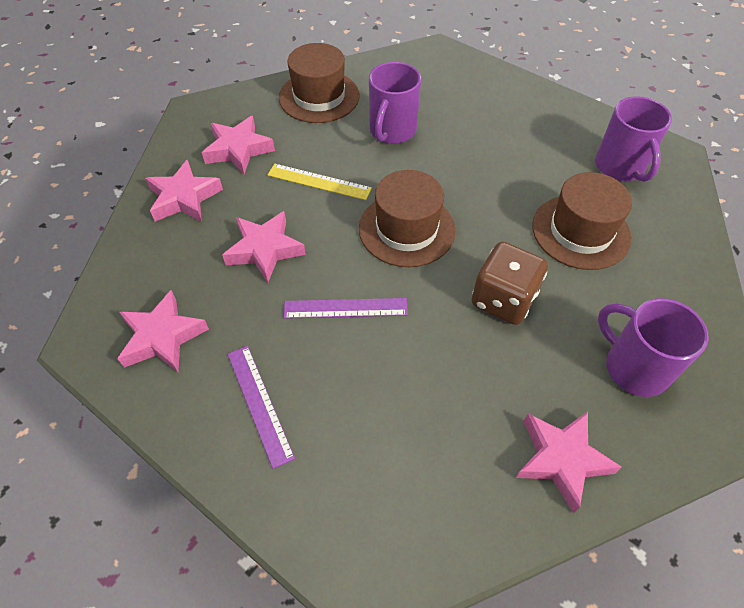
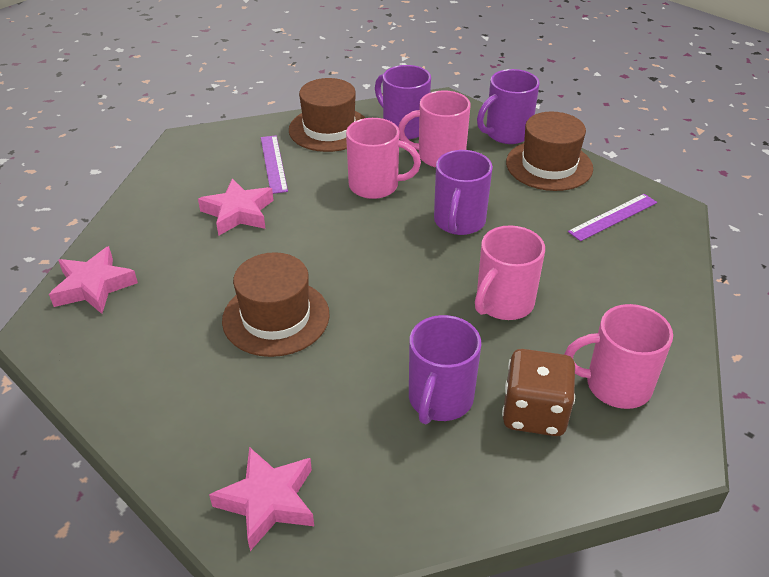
pink mug: none = 0 -> [346,118,421,199] [398,90,470,168] [475,225,545,320] [564,304,673,409] = 4
pink star: [117,290,209,372] [145,159,223,222] [202,116,275,174] [222,211,306,283] [516,412,622,513] = 5 -> [49,246,138,314] [198,178,274,236] [209,447,314,551] = 3
purple mug: [369,62,421,144] [595,96,672,182] [598,298,709,397] = 3 -> [375,65,431,139] [409,315,481,424] [434,150,493,235] [477,69,540,144] = 4
yellow ruler: [267,164,372,200] = 1 -> none = 0

